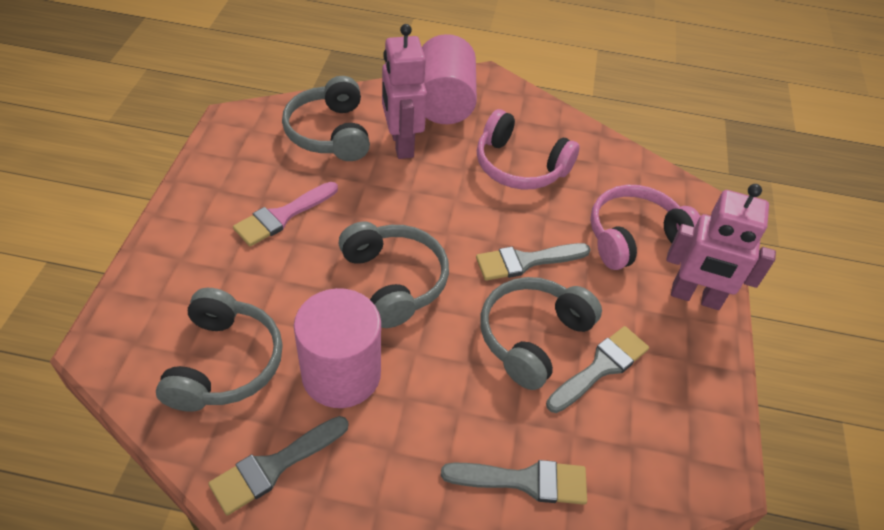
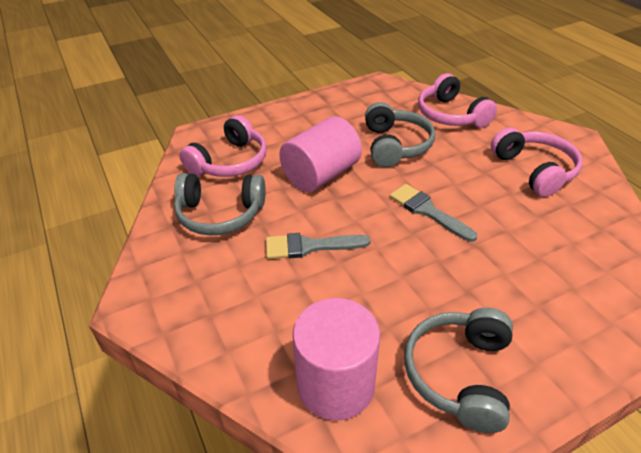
grey brush: [208,416,348,515] [441,460,587,505] [476,243,591,281] [546,326,649,413] = 4 -> [266,233,371,259] [390,184,477,242] = 2
grey headphones: [156,288,283,412] [282,76,370,161] [339,222,449,328] [480,277,602,390] = 4 -> [174,173,265,236] [365,102,435,167] [404,308,513,433] = 3
pink brush: [233,182,338,246] = 1 -> none = 0
pink headphones: [477,109,580,190] [590,185,700,270] = 2 -> [179,115,267,177] [418,73,497,128] [491,127,583,197] = 3
pink robot: [382,24,427,159] [666,184,776,310] = 2 -> none = 0

